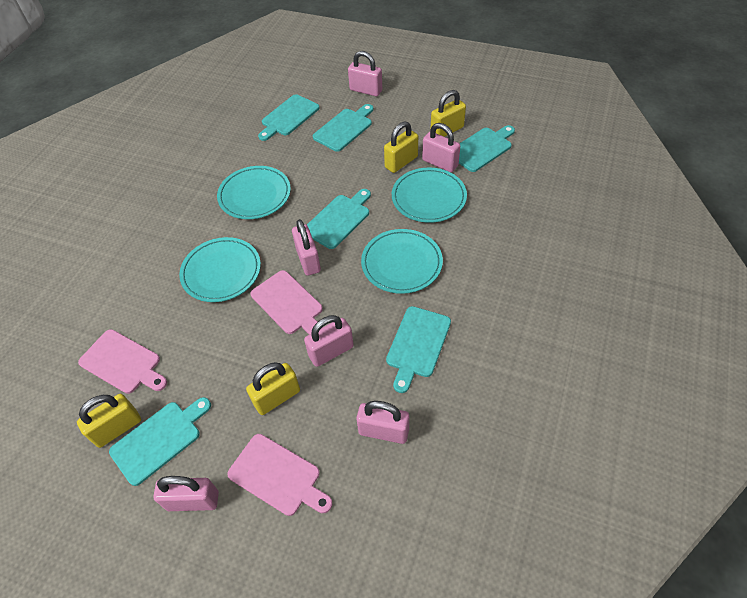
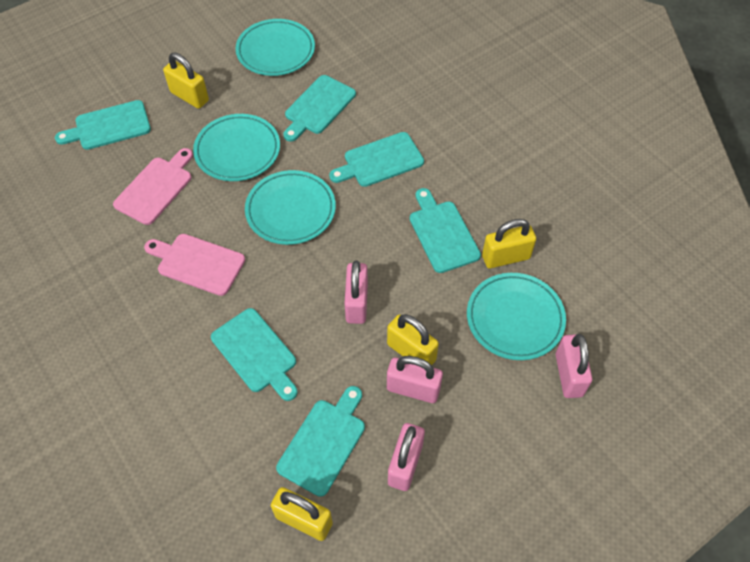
pink cutting board: [78,329,167,394] [227,434,332,516] [250,270,323,334] = 3 -> [113,148,193,225] [144,234,245,296] = 2
pink padlock: [153,476,219,511] [292,219,321,276] [304,315,354,367] [348,51,382,96] [356,401,409,444] [422,123,460,172] = 6 -> [344,261,368,324] [387,356,443,403] [388,423,425,491] [556,334,592,398] = 4

